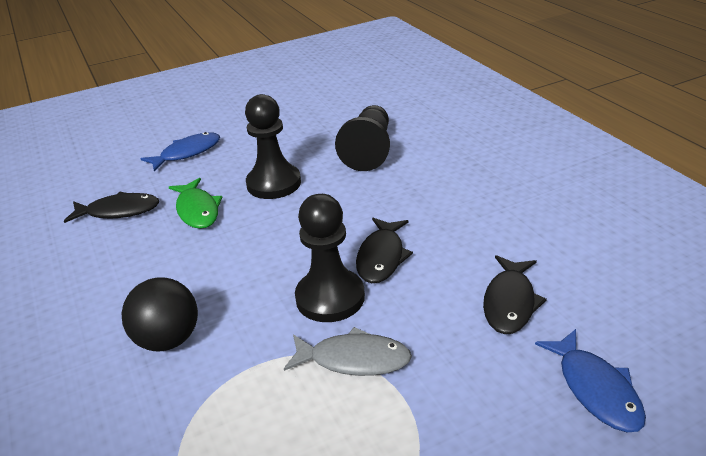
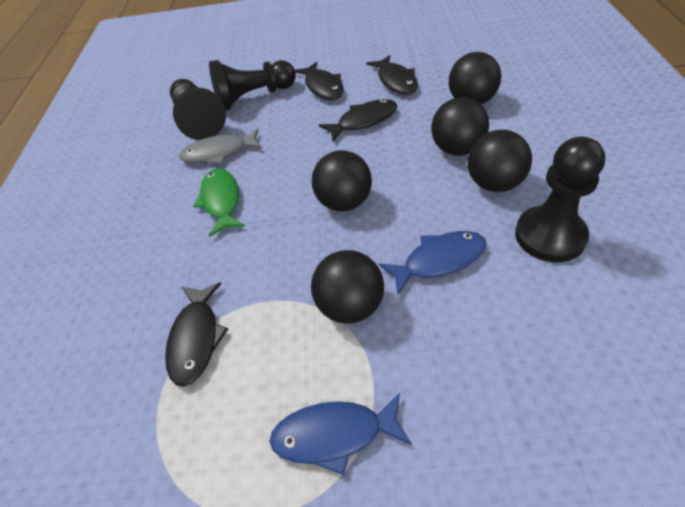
black ball: [121,277,198,351] = 1 -> [311,250,384,323] [312,150,372,212] [431,97,489,156] [449,52,501,104] [468,130,532,192] = 5
black fish: [64,192,159,223] [356,218,413,283] [483,255,547,334] = 3 -> [165,282,228,387] [295,62,343,100] [319,99,397,142] [366,55,418,95] = 4

